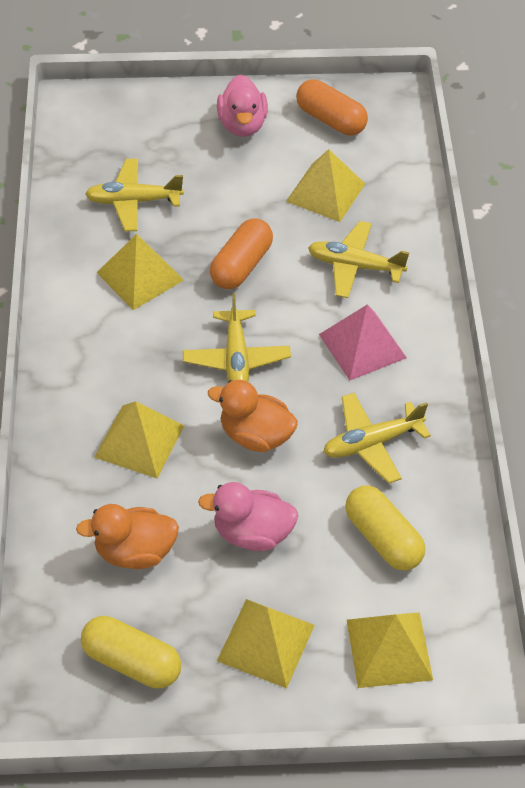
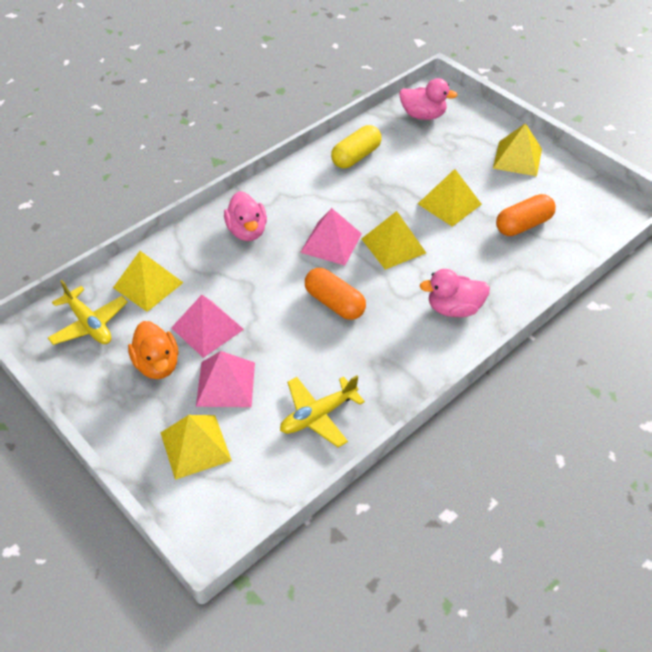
orange duck: [76,504,179,569] [208,380,298,452] = 2 -> [128,321,178,379] = 1
pink duck: [198,482,299,551] [217,75,268,137] = 2 -> [224,191,267,241] [400,78,458,120] [419,269,490,317] = 3
pink pyramid: [319,305,407,381] = 1 -> [171,295,244,358] [196,351,255,407] [300,208,362,266] = 3
yellow capsule: [81,616,181,688] [345,486,425,570] = 2 -> [331,125,382,168] = 1
yellow plane: [85,159,184,231] [183,293,291,382] [308,221,410,298] [323,393,431,484] = 4 -> [48,280,128,345] [280,375,365,447] = 2

